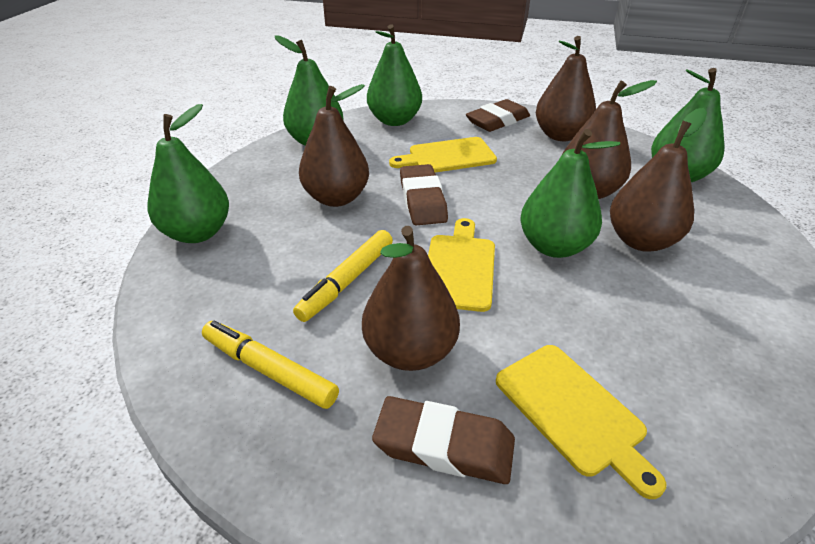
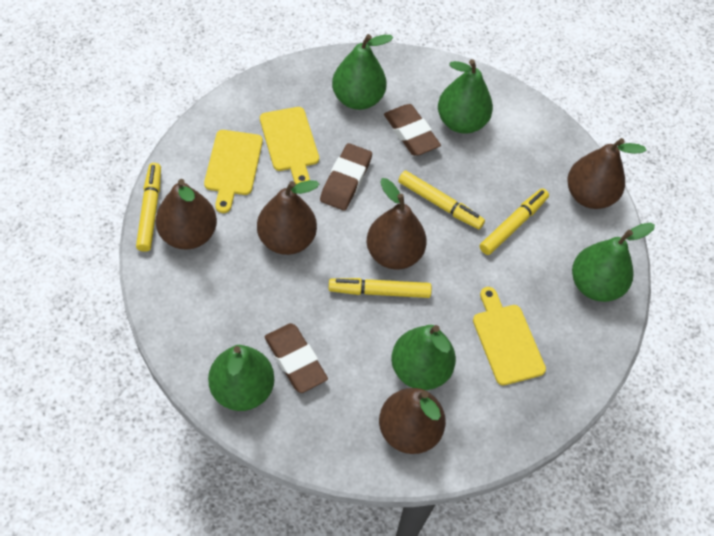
yellow marker: [202,321,339,409] [293,230,393,322] = 2 -> [136,163,161,252] [329,278,432,298] [398,170,485,229] [480,188,549,255] = 4

